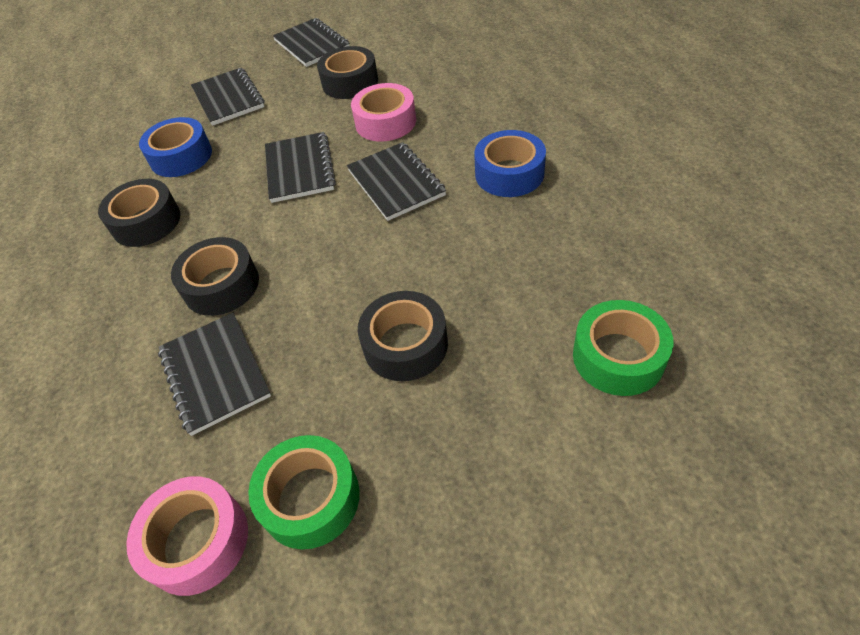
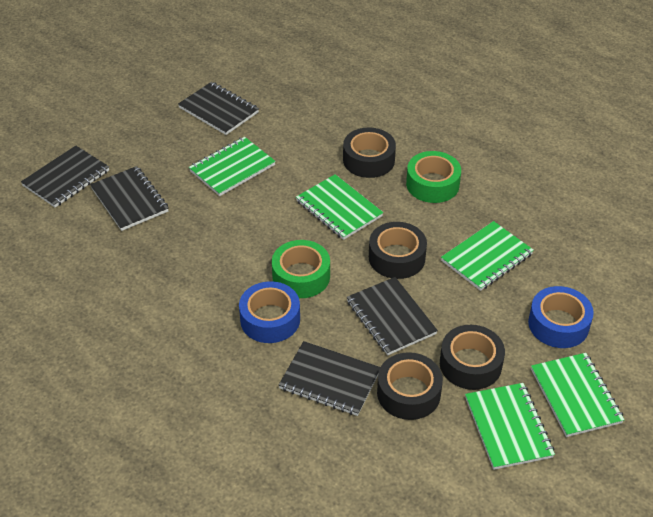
green notebook: none = 0 -> [189,137,276,196] [296,174,383,240] [441,221,534,291] [465,383,555,470] [531,353,625,437] = 5
pink tape: [126,477,248,596] [351,83,416,142] = 2 -> none = 0

